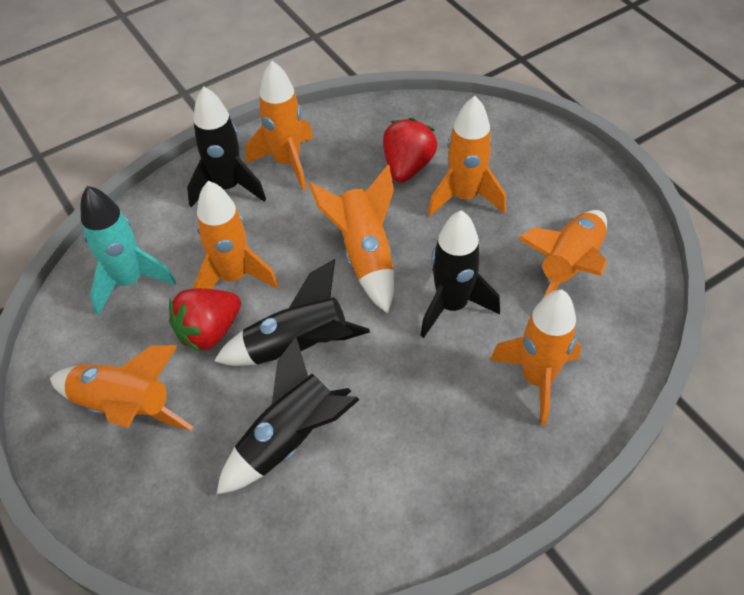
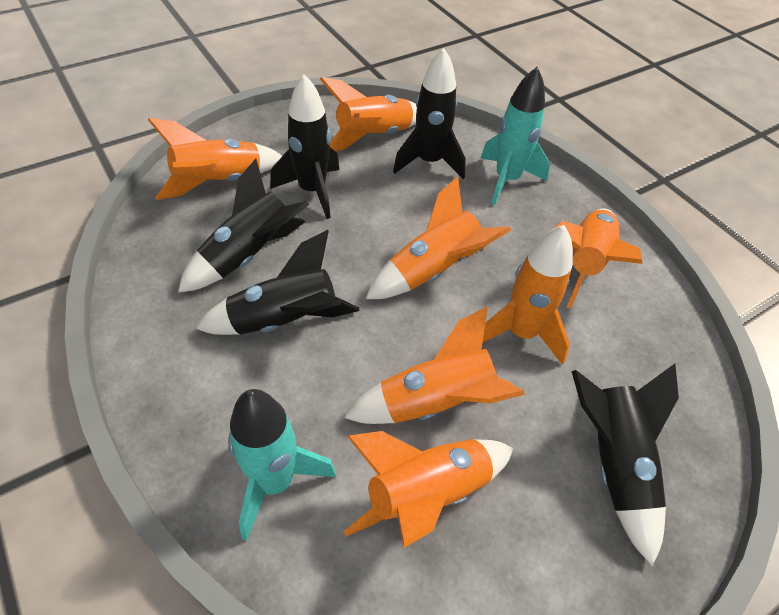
black rocket: [187,86,266,207] [214,259,370,366] [216,337,360,495] [420,210,500,338] = 4 -> [178,159,309,293] [195,230,360,335] [270,74,340,219] [393,48,466,179] [572,364,679,566] = 5
red strawberry: [169,288,241,352] [383,118,437,183] = 2 -> none = 0
turquoise rocket: [81,186,176,315] = 1 -> [228,389,336,541] [481,67,550,205] = 2

